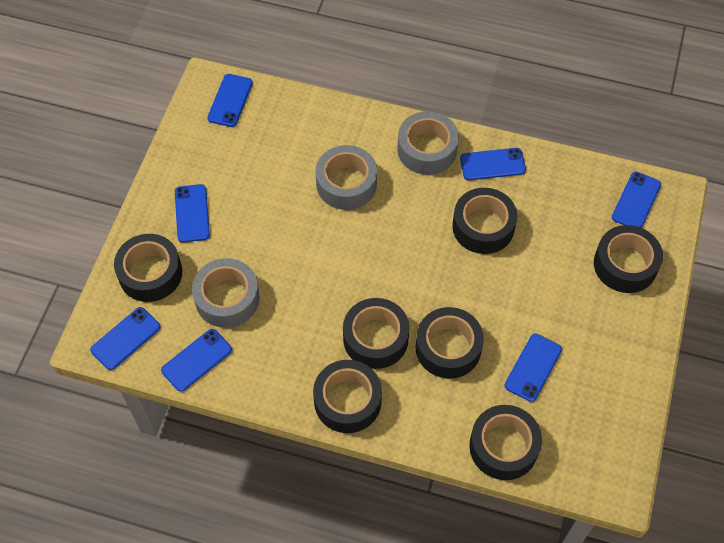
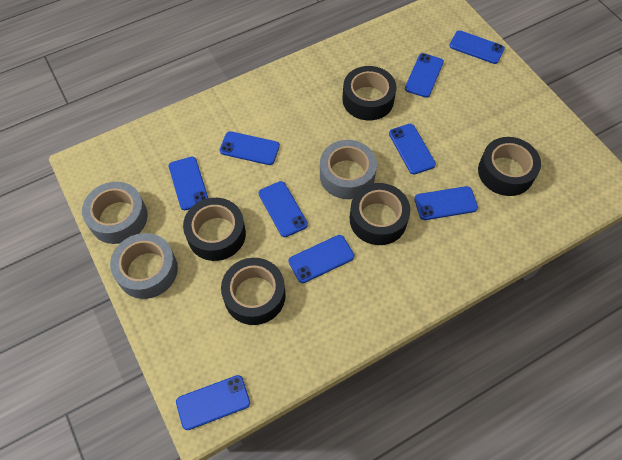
black tape: [114,234,182,302] [313,360,382,433] [343,298,410,369] [416,307,484,379] [452,188,517,254] [469,405,542,480] [594,225,663,293] = 7 -> [183,198,246,261] [221,258,286,325] [342,66,397,120] [350,183,410,245] [478,137,541,196] = 5
blue phone: [90,307,160,370] [161,329,232,392] [175,184,210,243] [207,74,253,127] [460,148,526,180] [504,334,562,402] [612,172,661,228] = 7 -> [169,157,208,211] [176,375,250,430] [220,131,280,165] [259,181,308,237] [288,235,354,283] [389,124,436,174] [405,53,444,98] [414,186,478,220] [449,30,505,64] = 9

